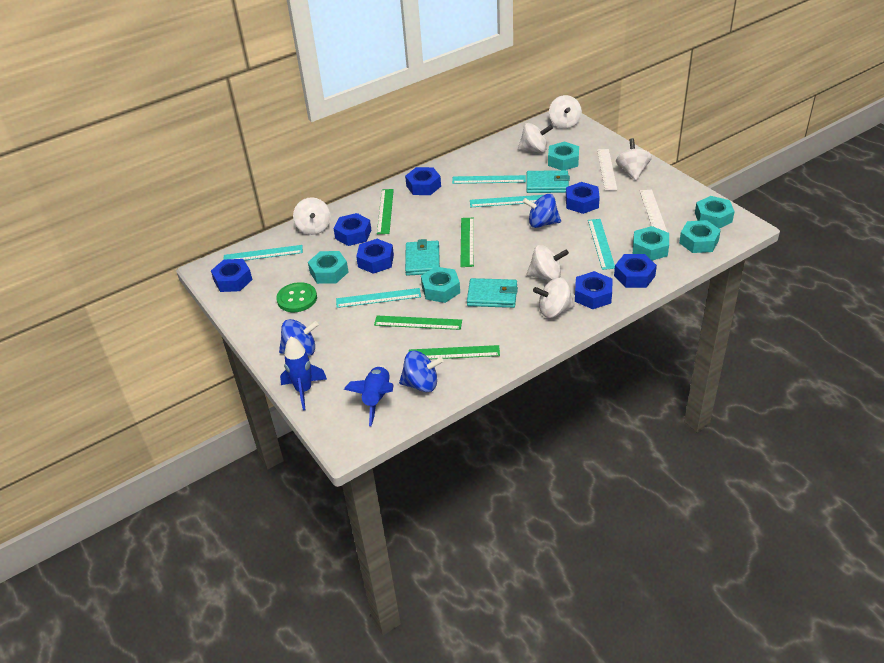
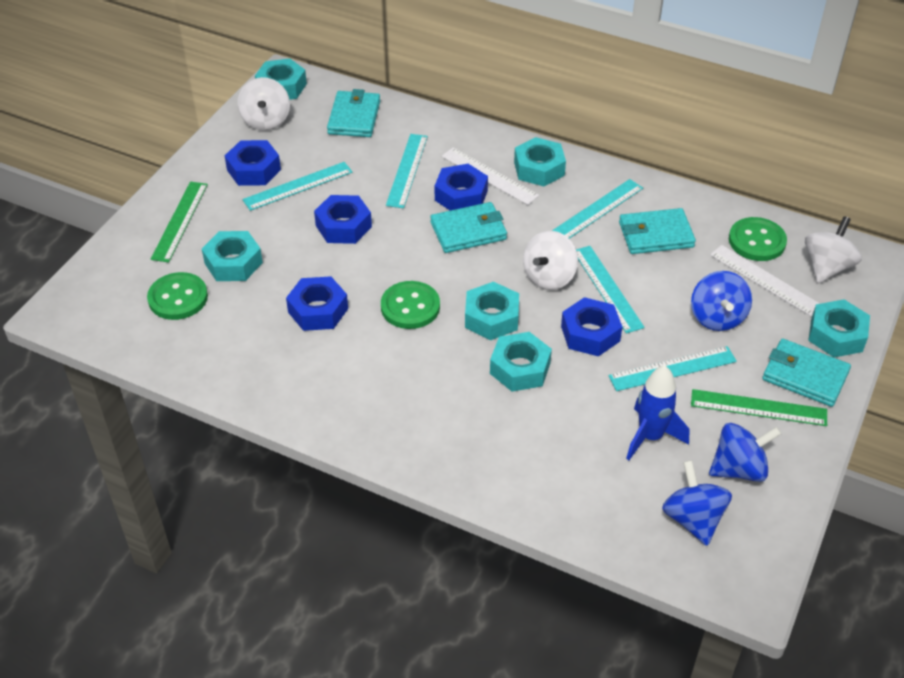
blue nut: [211,259,252,292] [333,213,371,246] [356,239,394,274] [405,167,441,195] [566,182,600,214] [575,271,612,309] [614,254,657,288] = 7 -> [225,140,281,186] [286,276,348,331] [314,195,372,244] [435,164,488,211] [561,297,622,356] = 5
blue rocket: [280,336,327,410] [344,365,394,426] = 2 -> [626,365,689,460] = 1
green button: [276,282,317,312] = 1 -> [147,272,208,320] [381,281,440,329] [729,217,787,261] = 3
green ruler: [374,316,462,330] [377,189,394,234] [409,345,500,359] [460,218,474,267] = 4 -> [151,182,208,263] [691,389,827,426] = 2
turquoise wallet: [405,239,440,276] [467,278,518,308] [526,170,570,193] = 3 -> [327,89,380,137] [430,202,507,253] [619,208,696,254] [762,339,851,407] = 4
white spinning top: [293,197,331,235] [518,123,553,153] [526,245,569,281] [533,278,575,318] [549,95,582,129] [616,138,652,180] = 6 -> [238,77,290,130] [523,231,578,290] [805,216,862,283] = 3

